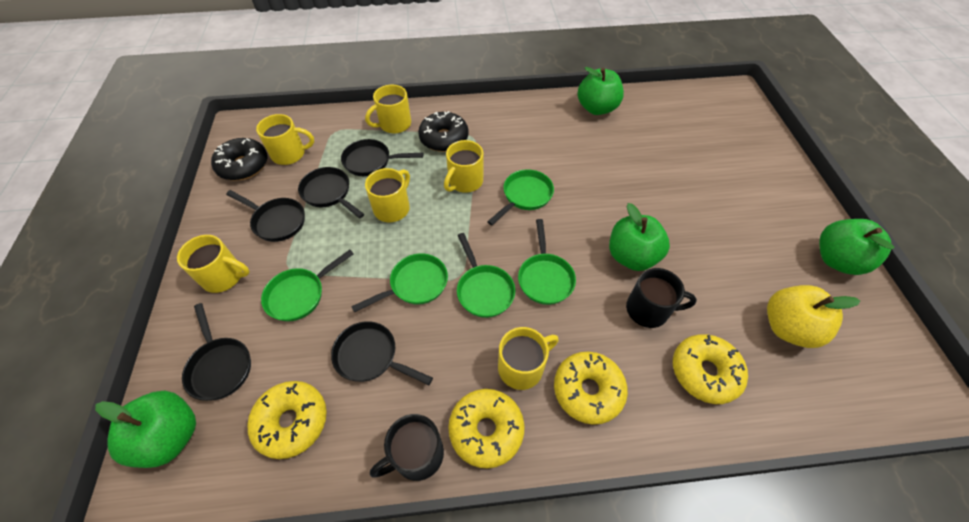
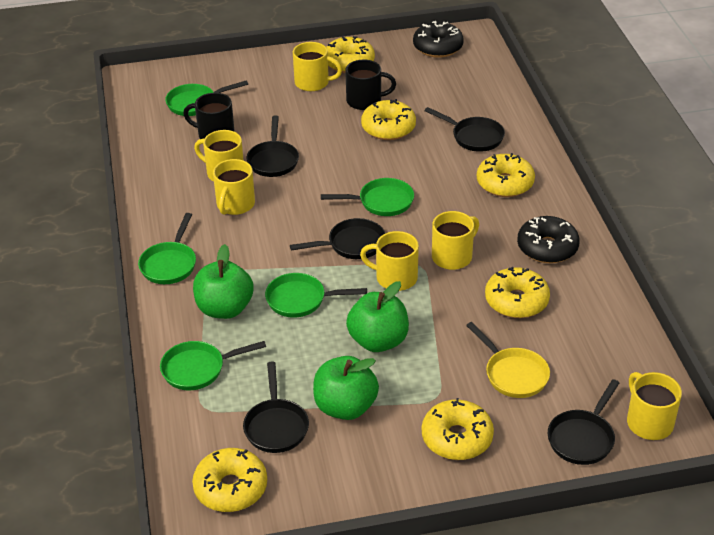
green apple: [95,391,196,468] [577,67,624,115] [609,203,670,271] [819,219,895,275] = 4 -> [193,244,254,319] [313,356,379,420] [346,281,409,352] = 3
yellow apple: [767,285,860,348] = 1 -> none = 0
yellow donut: [247,381,327,459] [448,389,524,468] [554,352,628,425] [673,334,748,404] = 4 -> [192,448,267,512] [326,36,375,73] [361,99,416,140] [422,398,494,460] [477,153,535,197] [485,267,550,318] = 6
yellow pan: none = 0 -> [466,322,550,398] = 1

